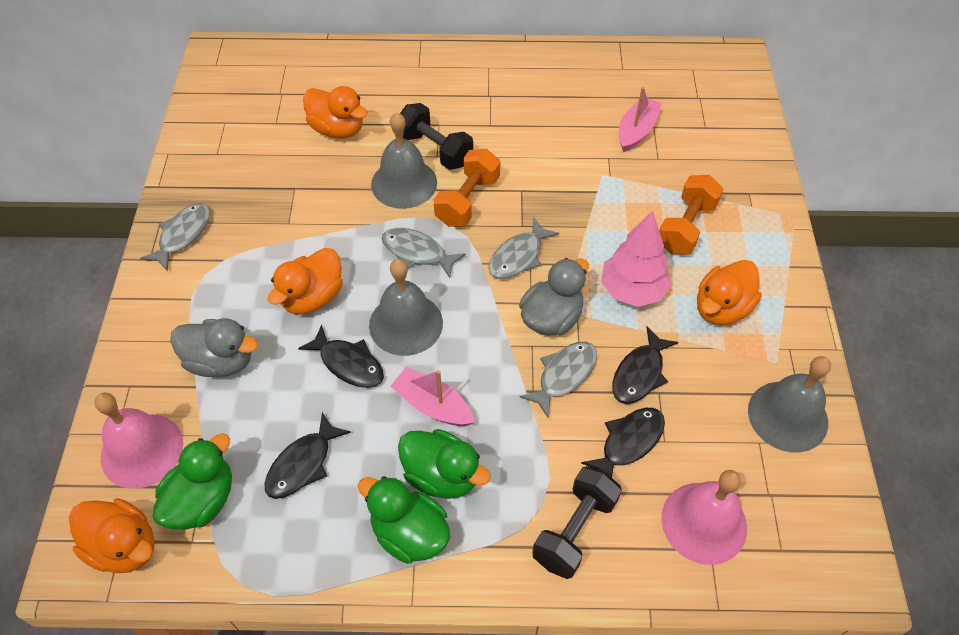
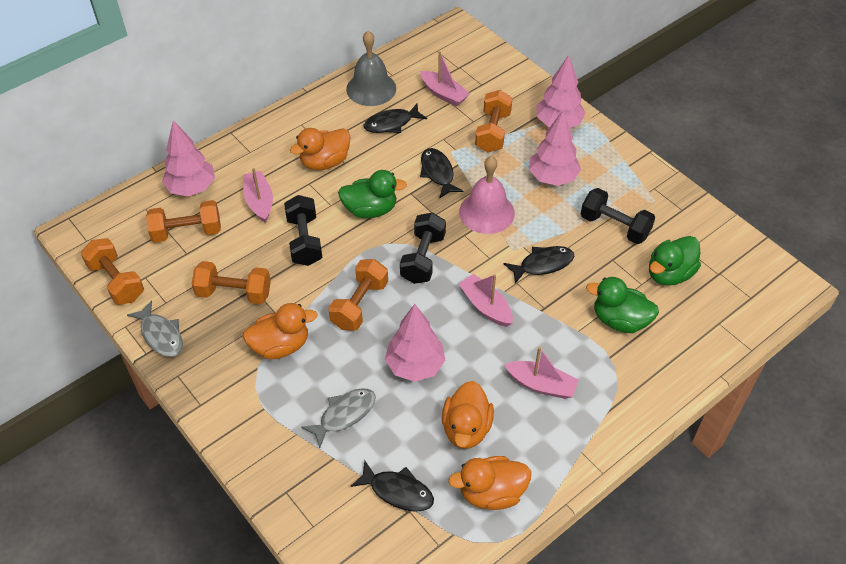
black dumbbell: [400,103,473,170] [532,466,622,579] = 2 -> [284,195,322,266] [400,213,446,284] [581,188,655,244] = 3
grey bell: [369,259,443,356] [371,112,437,209] [748,356,831,453] = 3 -> [346,31,396,106] = 1
grey duck: [170,318,258,377] [519,258,589,335] = 2 -> none = 0
grey fish: [140,203,210,271] [382,228,466,278] [488,218,559,279] [520,342,597,419] = 4 -> [127,300,183,357] [301,388,376,448] = 2
orange dumbbell: [434,149,500,227] [659,175,723,255] = 2 -> [81,238,144,305] [146,200,221,243] [192,261,271,304] [328,259,388,331] [475,90,512,152] = 5
pink bell: [94,392,183,489] [661,470,747,565] = 2 -> [459,156,515,234] = 1
pink boat: [391,367,475,426] [619,87,662,152] = 2 -> [243,168,273,223] [420,51,470,107] [458,274,513,327] [504,347,579,399] = 4
pink tree: [601,211,671,307] = 1 -> [162,120,215,197] [385,304,445,382] [529,110,581,186] [536,55,585,128] = 4

